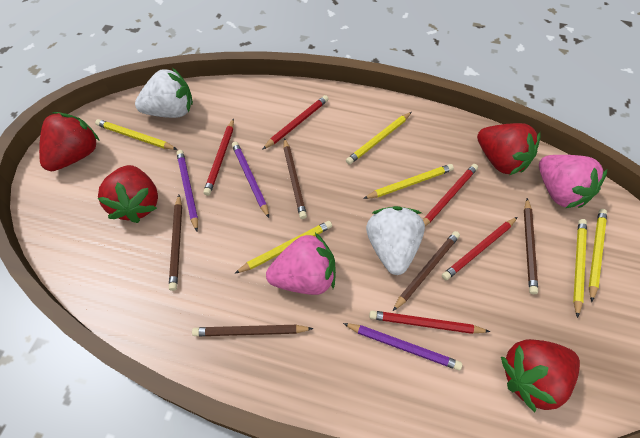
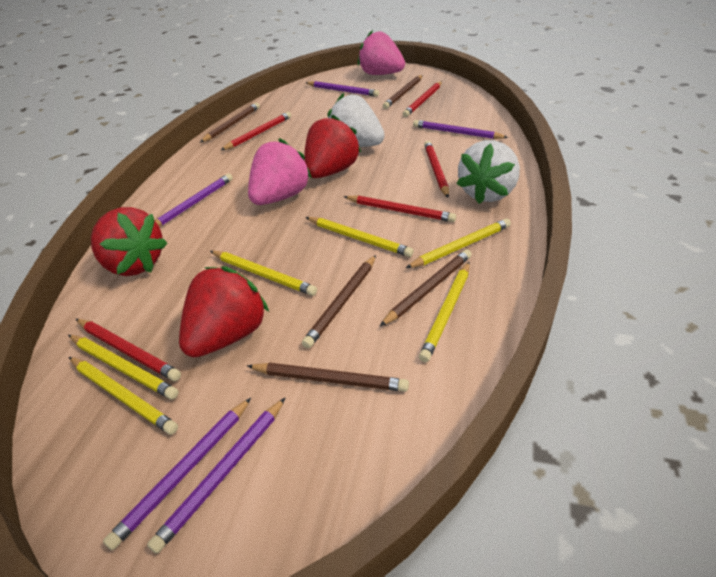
purple pencil: [176,150,198,232] [232,142,269,218] [343,323,462,370] = 3 -> [103,398,251,550] [147,398,285,554] [155,173,233,227] [306,81,379,97] [413,120,508,139] = 5
red strawberry: [39,112,100,171] [98,165,158,223] [477,123,541,175] [501,339,580,412] = 4 -> [91,207,167,276] [179,266,269,358] [304,115,361,178] = 3

